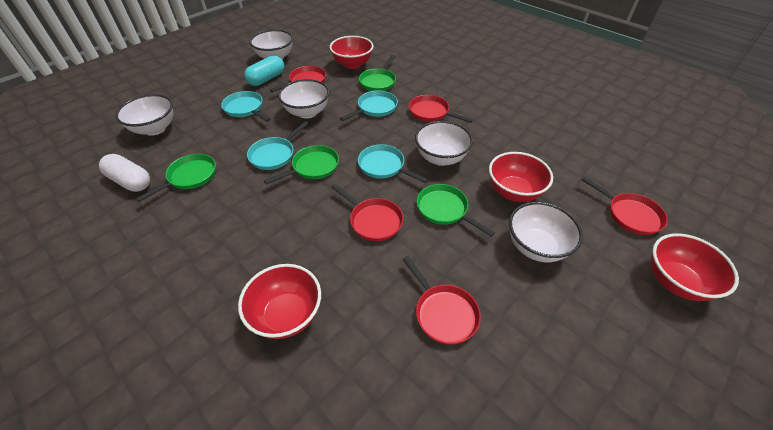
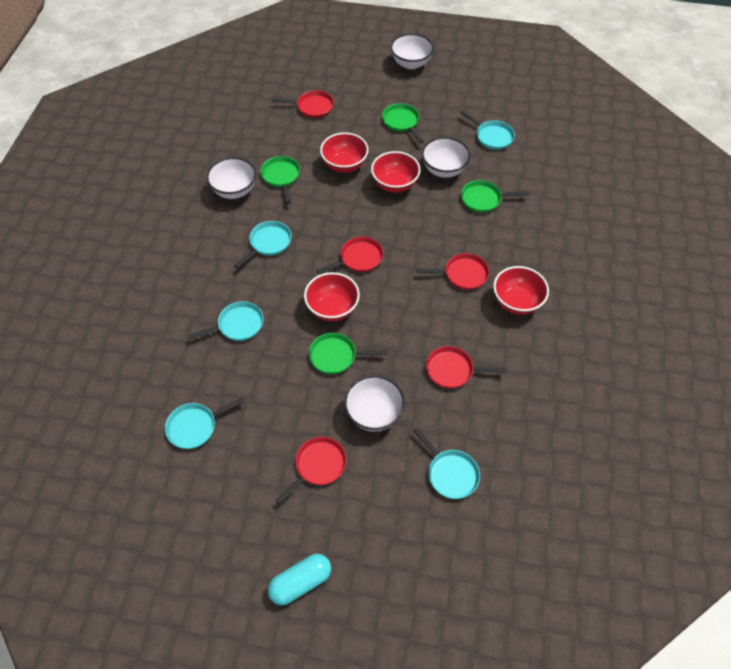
turquoise pan: [221,91,270,122] [247,121,309,170] [340,90,398,121] [358,144,428,183] = 4 -> [165,397,244,449] [188,301,263,341] [234,221,292,268] [413,427,480,499] [459,110,515,150] = 5
white bowl: [115,94,173,136] [250,30,293,60] [278,79,330,119] [415,121,473,166] [509,202,583,262] = 5 -> [206,157,256,199] [344,375,405,432] [390,33,434,69] [422,137,470,178] = 4
white capsule: [99,154,150,192] = 1 -> none = 0

